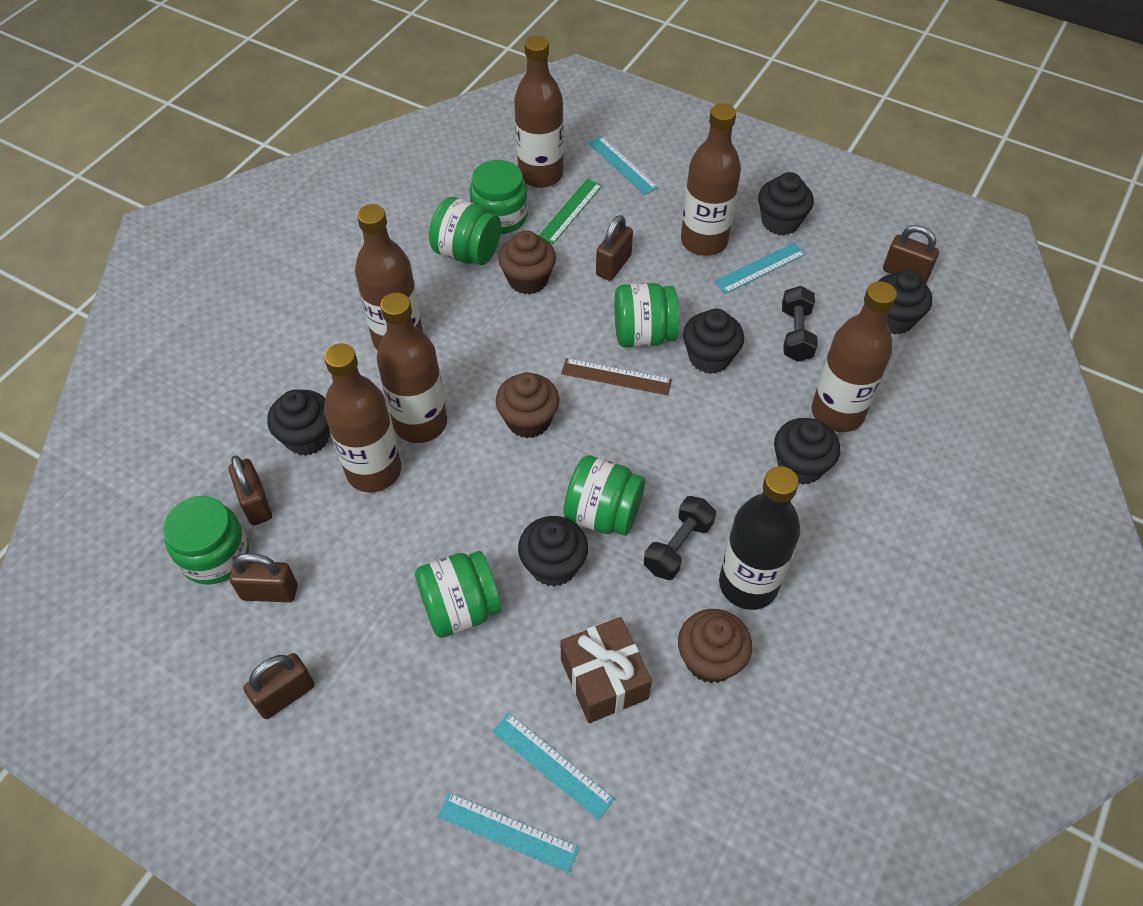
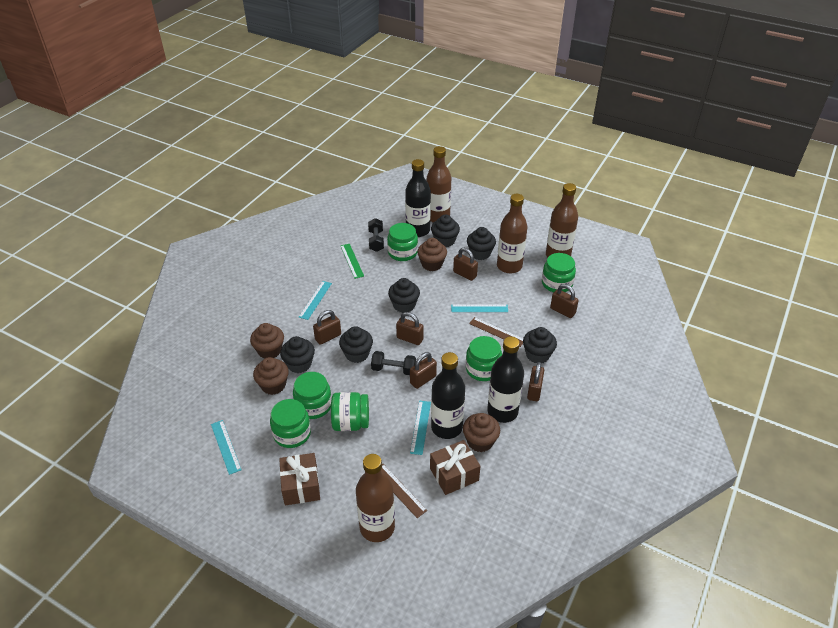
black bottle: [719,466,801,610] = 1 -> [405,159,431,237] [431,352,465,439] [487,336,524,423] = 3
brown bottle: [324,343,401,493] [355,204,423,350] [377,293,447,443] [514,36,564,188] [681,103,741,256] [812,281,897,432] = 6 -> [356,454,395,542] [427,146,451,223] [497,194,528,273] [546,183,578,257] = 4
brown cupcake: [496,372,559,438] [498,230,556,295] [678,609,752,683] = 3 -> [250,323,284,358] [253,357,289,395] [417,238,447,271] [463,413,500,452] = 4
brown gift: [560,617,652,723] = 1 -> [279,453,320,505] [430,440,481,495] = 2
brown padlock: [229,455,272,525] [229,553,298,602] [243,653,315,719] [596,215,633,281] [883,225,939,283] = 5 -> [313,310,341,345] [396,312,424,345] [410,352,437,389] [453,248,478,281] [527,362,544,401] [550,284,579,318] = 6
brown ruler: [561,358,672,395] = 1 -> [381,464,427,518] [469,317,523,347] = 2

